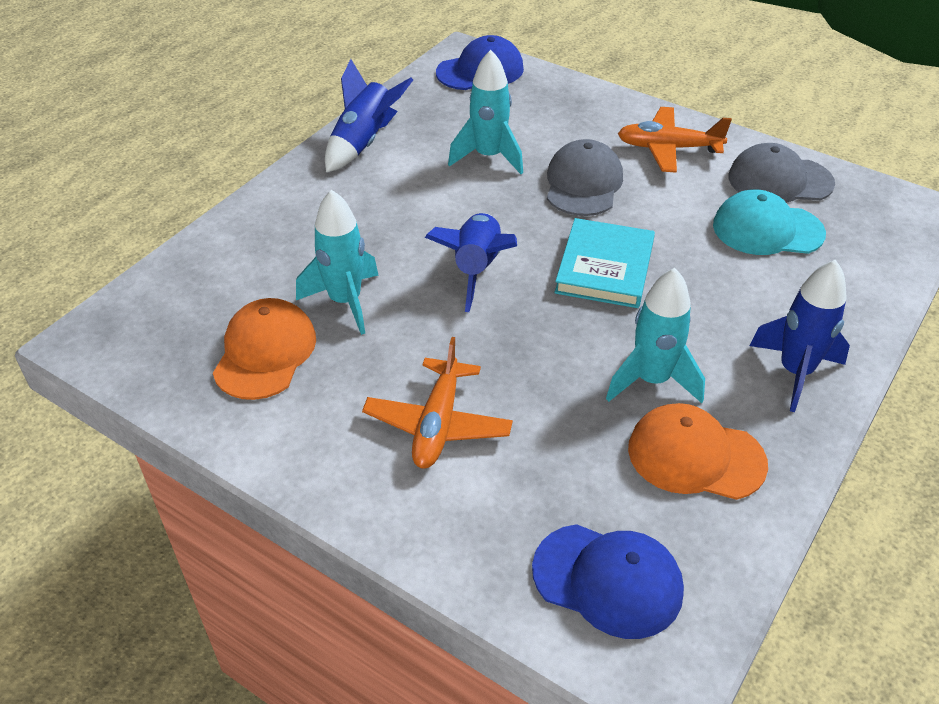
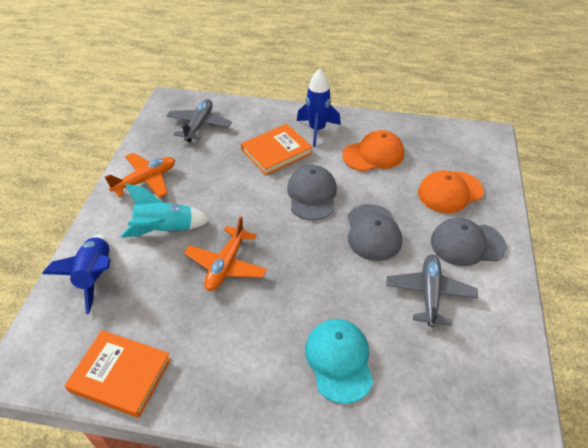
blue cap: [436,35,524,90] [532,524,684,639] = 2 -> none = 0
blue rocket: [325,59,413,172] [425,213,517,312] [749,260,850,412] = 3 -> [42,235,111,314] [297,68,341,147] = 2
grey cap: [547,139,623,216] [729,143,835,203] = 2 -> [287,165,337,220] [348,204,402,261] [431,218,507,266] = 3
grey plane: none = 0 -> [166,99,232,142] [386,254,478,328] = 2
orange book: none = 0 -> [65,330,171,418] [241,124,313,175] = 2
turquoise book: [554,218,655,308] = 1 -> none = 0
turquoise rocket: [296,190,379,335] [448,50,523,174] [606,268,705,403] = 3 -> [121,183,212,237] = 1

